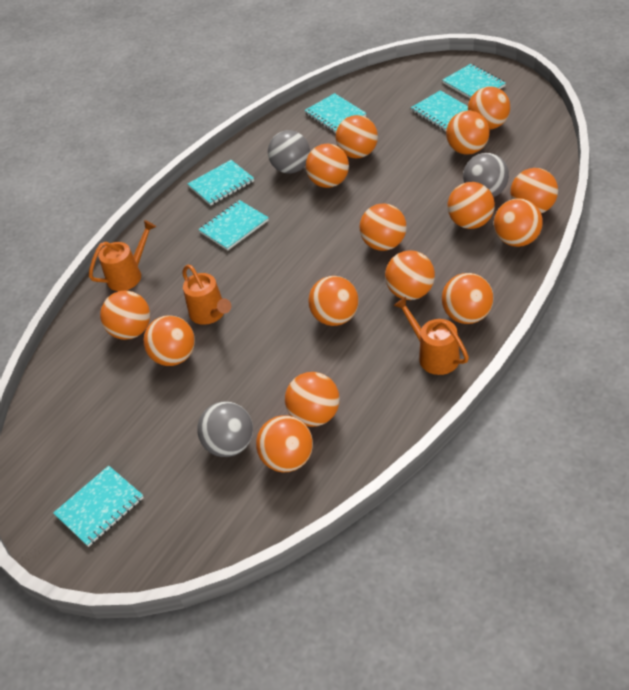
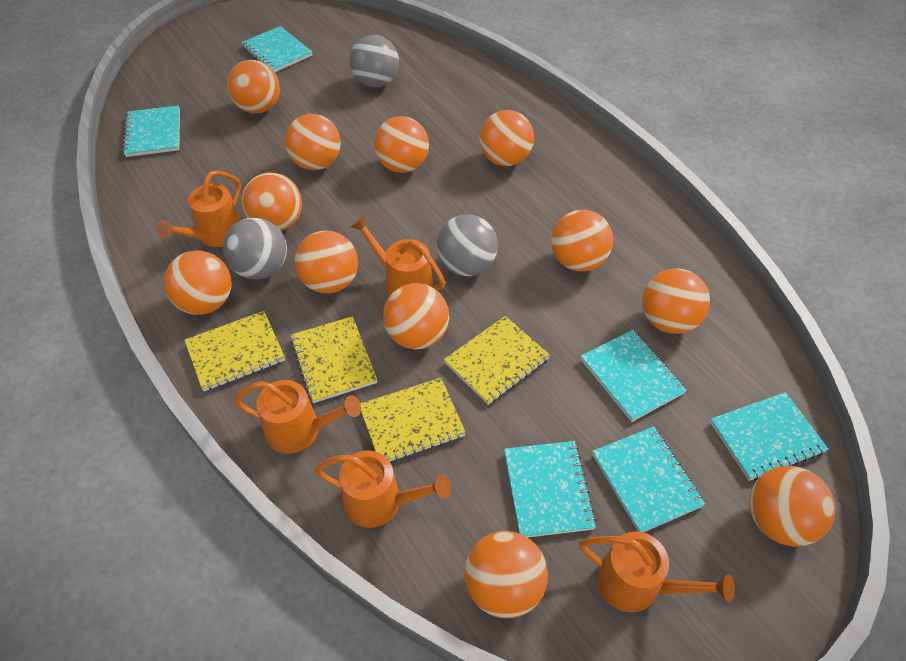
orange ball: [100,291,150,340] [144,315,195,366] [256,415,313,472] [285,372,340,427] [306,144,349,188] [308,276,359,326] [336,115,378,158] [359,203,407,251] [385,250,435,300] [442,273,494,324] [446,110,490,155] [447,182,495,229] [468,86,510,130] [494,198,543,247] [510,168,558,213] = 15 -> [164,250,231,315] [227,60,280,114] [242,172,302,231] [285,114,341,170] [294,230,358,294] [374,116,429,173] [383,283,449,349] [465,531,548,618] [479,110,534,166] [551,210,613,272] [642,268,710,334] [749,466,836,547] = 12
orange watering can: [89,220,156,291] [183,265,231,325] [394,297,469,375] = 3 -> [157,170,241,247] [234,380,361,454] [315,450,451,528] [351,215,445,296] [579,531,735,613] = 5
yellow notebook: none = 0 -> [184,311,285,392] [290,316,377,403] [360,378,466,461] [444,316,550,405] = 4

